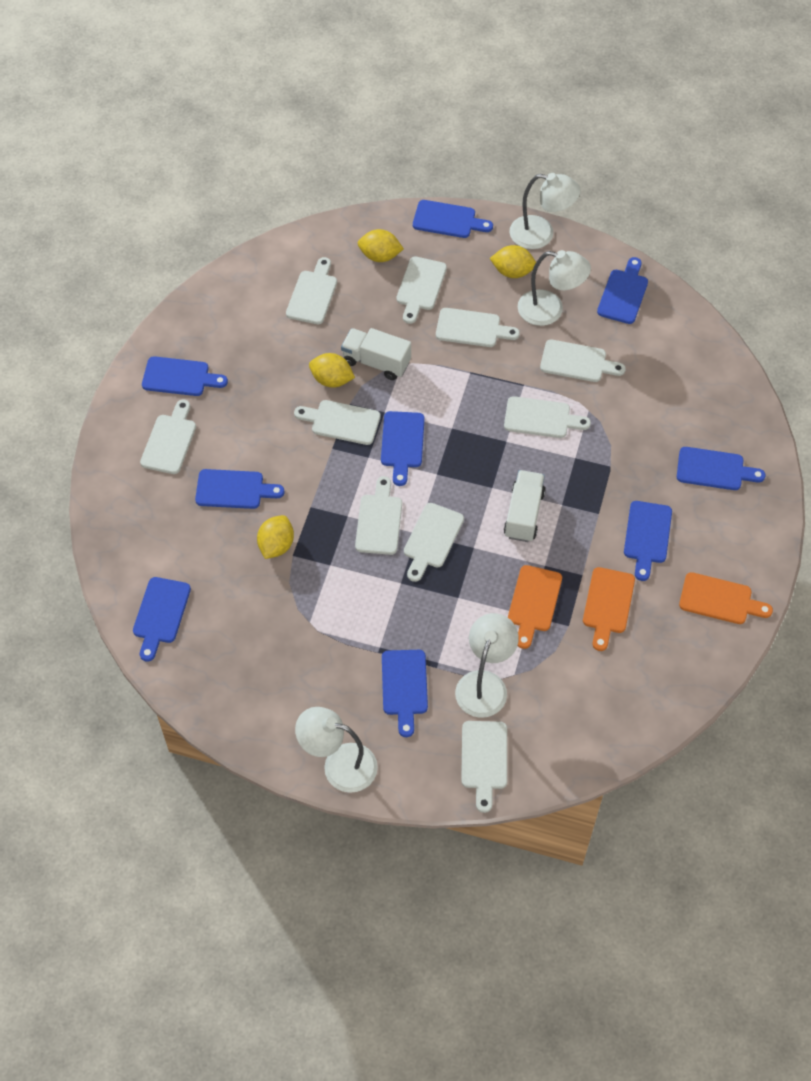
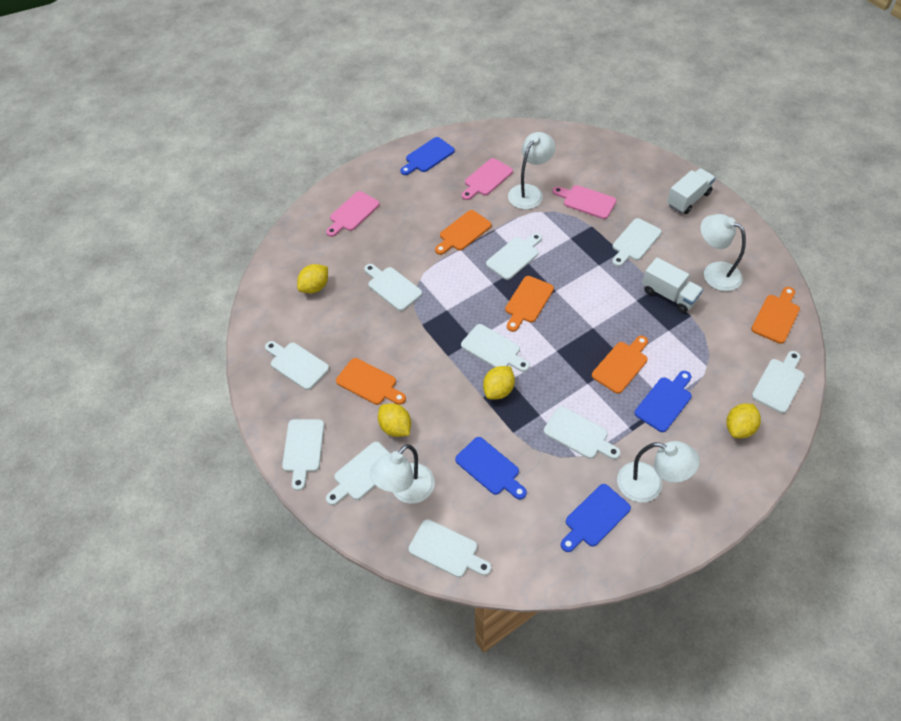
blue cutting board: [133,577,191,661] [142,356,228,396] [195,469,285,509] [381,411,425,486] [382,650,428,737] [413,200,493,238] [597,257,648,324] [624,501,672,581] [677,447,766,490] = 9 -> [400,137,455,175] [455,437,527,500] [561,484,631,552] [635,371,692,432] = 4
orange cutting board: [508,565,562,649] [583,567,635,651] [679,572,773,624] = 3 -> [336,358,406,405] [435,210,492,255] [505,276,554,332] [592,336,648,394] [751,287,800,344] = 5
pink cutting board: none = 0 -> [326,191,380,237] [462,158,513,200] [552,185,616,219] = 3

